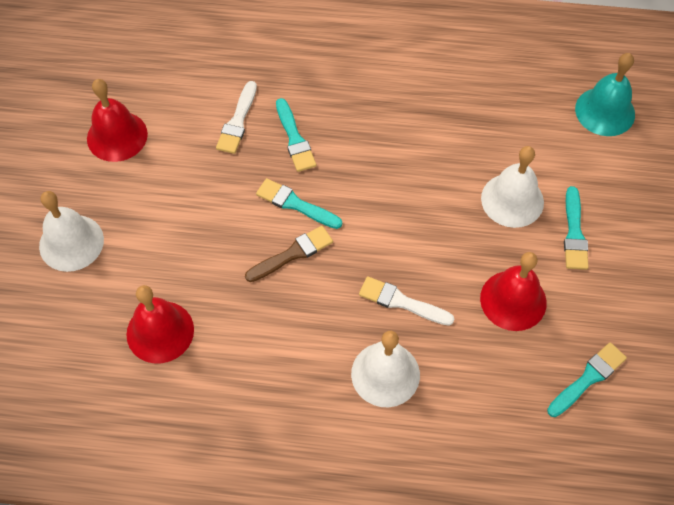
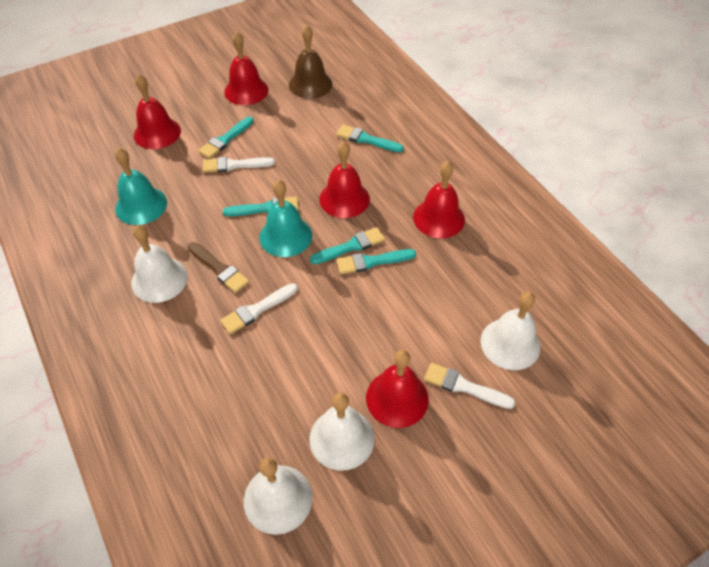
brown bell: none = 0 -> [289,25,332,99] = 1
red bell: [87,79,148,162] [126,285,194,363] [480,252,547,331] = 3 -> [134,74,181,149] [224,31,268,105] [319,141,370,218] [366,350,429,428] [413,161,465,238] = 5
turquoise bell: [575,53,635,136] = 1 -> [115,148,167,225] [259,180,312,257] = 2
turquoise brush: [256,178,342,229] [276,98,316,172] [547,342,627,417] [564,186,589,270] = 4 -> [198,116,254,159] [223,197,299,216] [310,227,385,264] [336,125,404,152] [337,249,416,274] = 5
white bell: [39,191,104,272] [351,331,420,407] [481,146,544,228] = 3 -> [131,225,188,303] [244,458,313,535] [310,393,375,471] [481,292,541,370] = 4
white brush: [216,81,257,154] [359,276,454,326] = 2 -> [203,157,275,173] [220,283,298,334] [424,363,516,409] = 3

